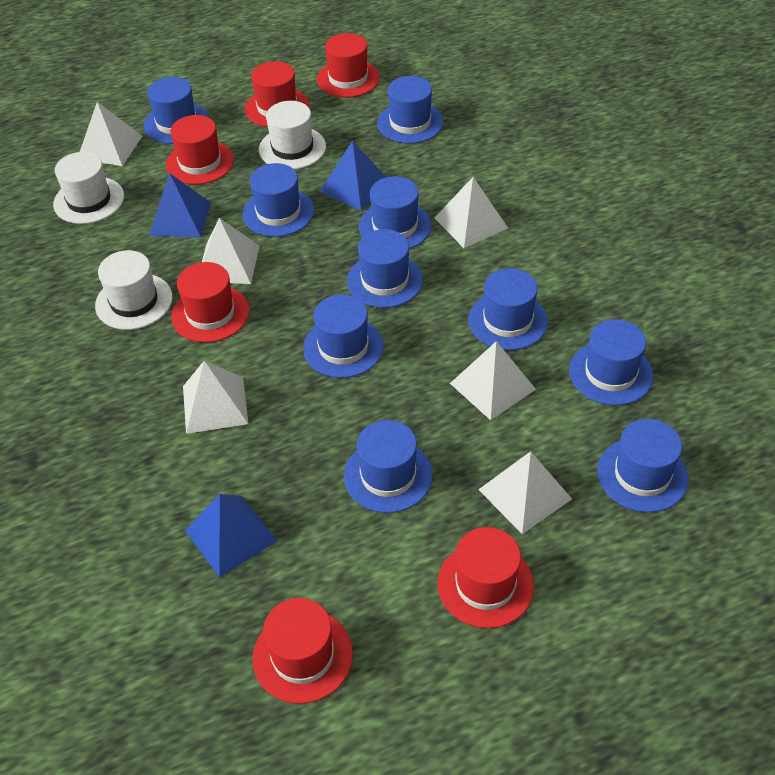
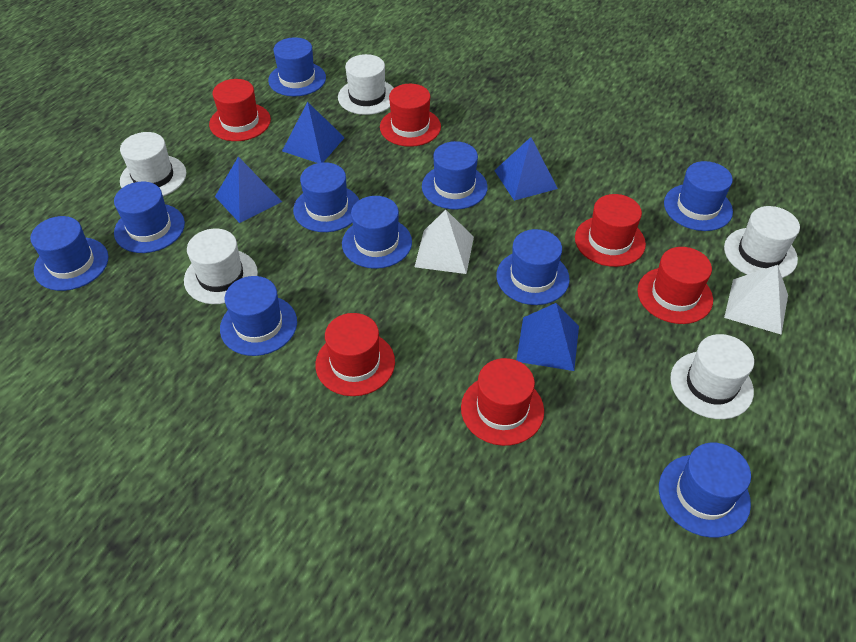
blue pyramid: [149,173,211,238] [185,494,278,578] [320,141,386,210] = 3 -> [215,157,282,223] [282,102,345,163] [494,137,558,201] [516,303,579,371] = 4
white hat: [53,152,124,224] [95,250,173,330] [259,101,326,169] = 3 -> [120,132,186,196] [184,228,258,304] [338,54,394,115] [670,334,754,419] [724,206,800,278] = 5
white pyramid: [80,102,142,166] [183,361,249,434] [202,218,259,284] [435,177,508,248] [450,341,536,420] [478,451,572,534] = 6 -> [415,210,474,274] [724,265,788,335] = 2

